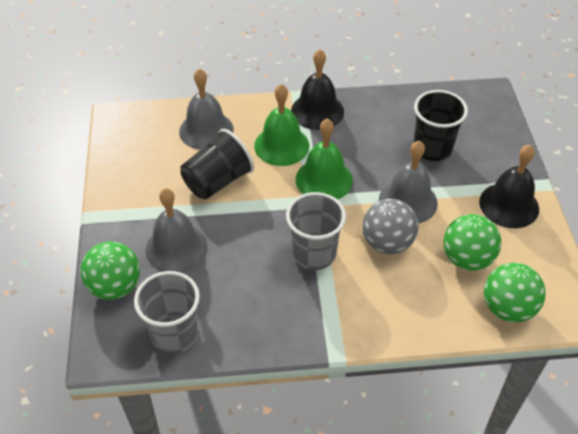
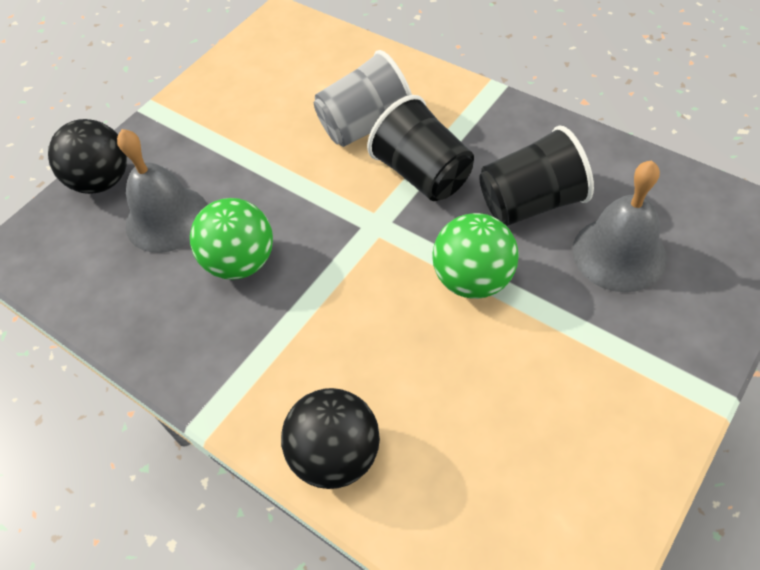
black ball: none = 0 -> [48,119,127,194] [281,388,380,489] = 2
black bell: [291,49,344,130] [479,145,539,228] = 2 -> none = 0
green ball: [80,241,140,300] [443,214,501,271] [484,263,546,322] = 3 -> [190,198,273,280] [433,213,519,299] = 2
green bell: [254,84,309,166] [295,119,353,200] = 2 -> none = 0
grey ball: [363,199,419,254] = 1 -> none = 0
grey bell: [145,188,207,272] [179,69,234,150] [379,140,438,223] = 3 -> [117,129,207,253] [572,160,667,292] = 2
grey cup: [134,271,200,354] [286,192,346,270] = 2 -> [314,50,412,147] = 1

